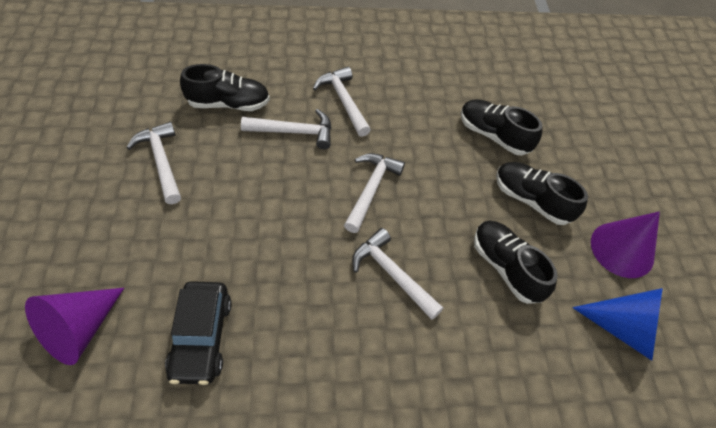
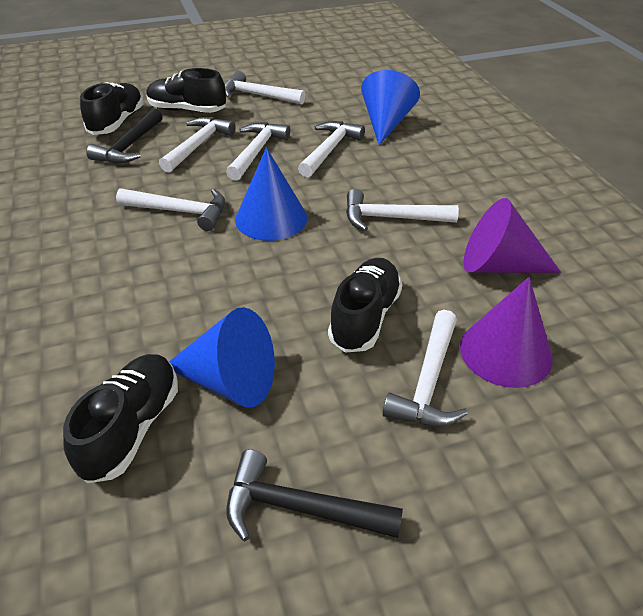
black car: [165,281,232,385] = 1 -> none = 0
black hammer: none = 0 -> [87,108,163,163] [226,449,403,541] = 2
blue cone: [572,288,663,361] = 1 -> [169,307,275,407] [235,147,307,241] [361,70,420,145] = 3
white hammer: [126,122,181,204] [241,109,331,149] [313,67,371,137] [344,153,405,233] [352,228,443,320] = 5 -> [116,188,225,231] [159,117,236,173] [225,71,305,105] [226,122,290,181] [298,121,365,178] [346,189,459,231] [382,310,468,427] = 7

